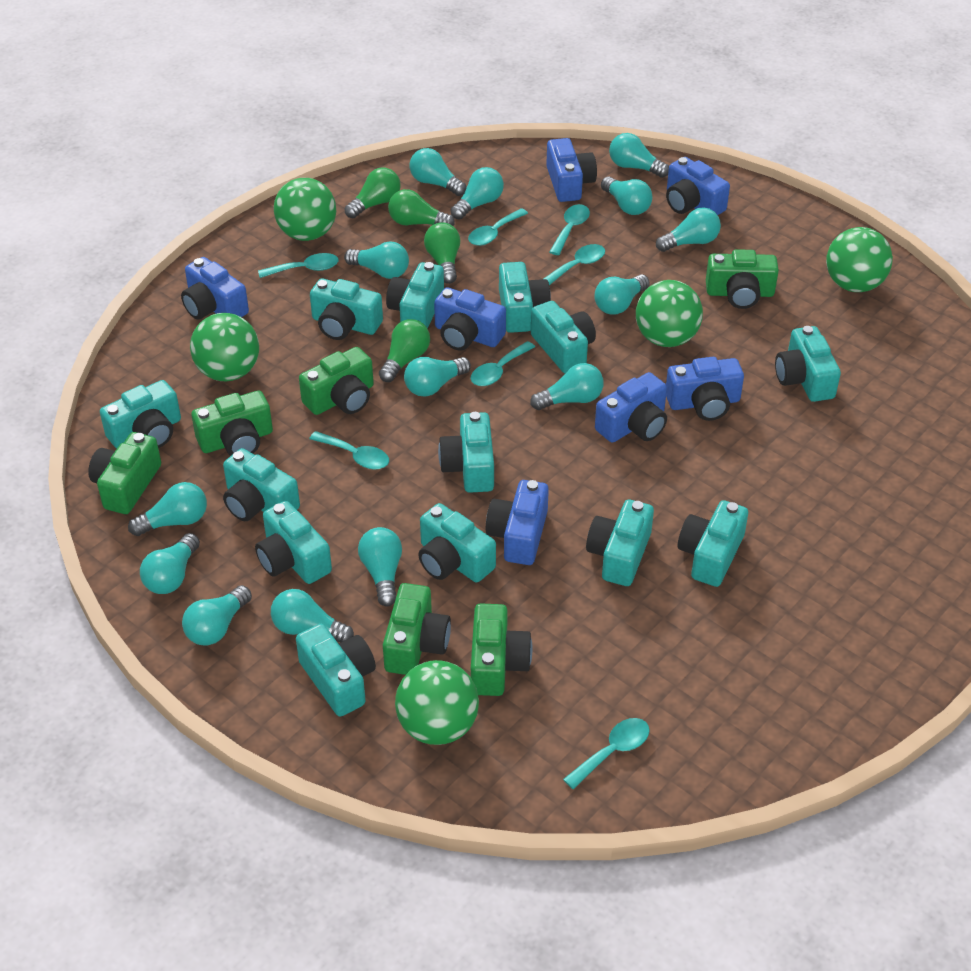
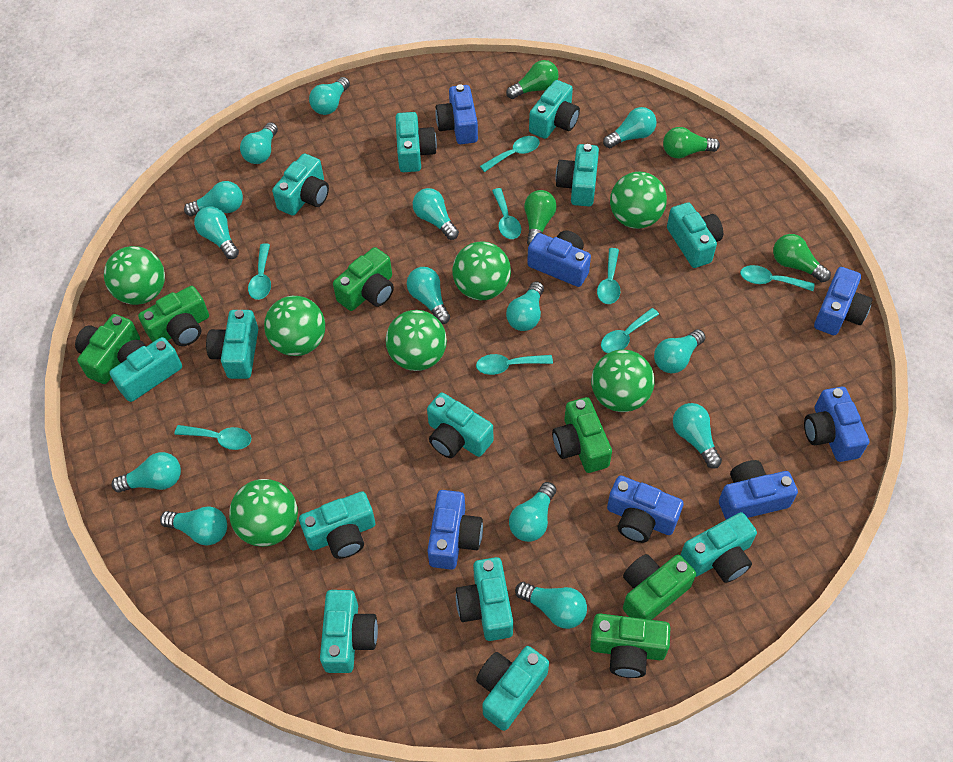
green ball: [190,313,259,381] [274,178,336,241] [395,660,479,745] [636,280,703,347] [826,227,893,292] = 5 -> [104,246,165,305] [229,479,298,547] [264,296,325,356] [385,310,447,371] [452,241,511,300] [591,350,655,412] [610,172,667,229] = 7
turquoise spoon: [258,253,339,278] [309,431,389,470] [468,208,528,246] [471,341,535,386] [544,244,605,285] [549,204,590,255] [563,718,650,789] = 7 -> [174,425,251,450] [248,243,271,300] [476,354,553,375] [480,136,540,172] [492,188,521,239] [597,248,620,304] [601,308,659,353] [740,265,814,291] = 8

